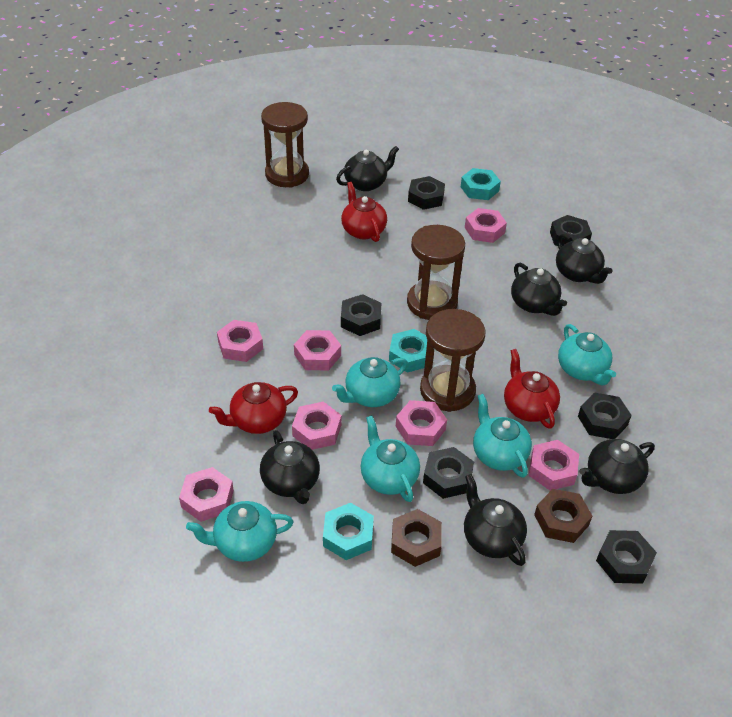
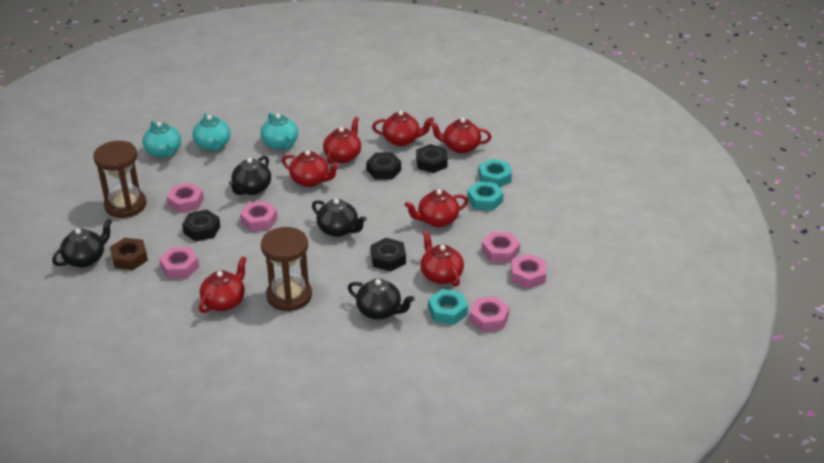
black nut: [341,294,381,336] [408,176,445,210] [423,447,474,499] [550,215,592,246] [578,392,632,439] [596,530,657,584] = 6 -> [182,210,220,242] [366,153,401,179] [371,238,406,272] [416,144,448,173] = 4
black teapot: [260,430,320,504] [336,146,399,191] [464,474,527,566] [511,263,567,316] [556,234,613,284] [580,439,655,494] = 6 -> [52,218,112,267] [229,156,271,195] [312,199,367,237] [348,279,415,320] = 4
brown hourglass: [261,102,309,188] [407,225,465,320] [420,309,486,412] = 3 -> [93,141,146,218] [261,227,312,312] = 2
brown nut: [391,509,442,567] [534,489,592,543] = 2 -> [110,238,148,270] = 1
pink nut: [179,467,234,522] [217,320,263,362] [292,402,342,450] [294,330,341,371] [396,400,447,446] [465,208,507,243] [529,440,579,491] = 7 -> [159,247,199,279] [167,182,204,213] [240,201,278,232] [469,296,509,332] [482,232,520,263] [511,254,546,289] = 6
red teapot: [209,382,298,434] [341,182,387,242] [504,349,560,429] = 3 -> [199,256,247,313] [282,150,339,187] [323,117,361,164] [372,111,434,146] [405,189,468,227] [420,230,464,286] [429,118,491,154] = 7
turquoise teapot: [186,501,293,562] [332,357,407,407] [361,415,420,502] [473,394,532,478] [558,324,616,385] = 5 -> [143,121,181,158] [192,113,231,151] [261,112,298,149] = 3

